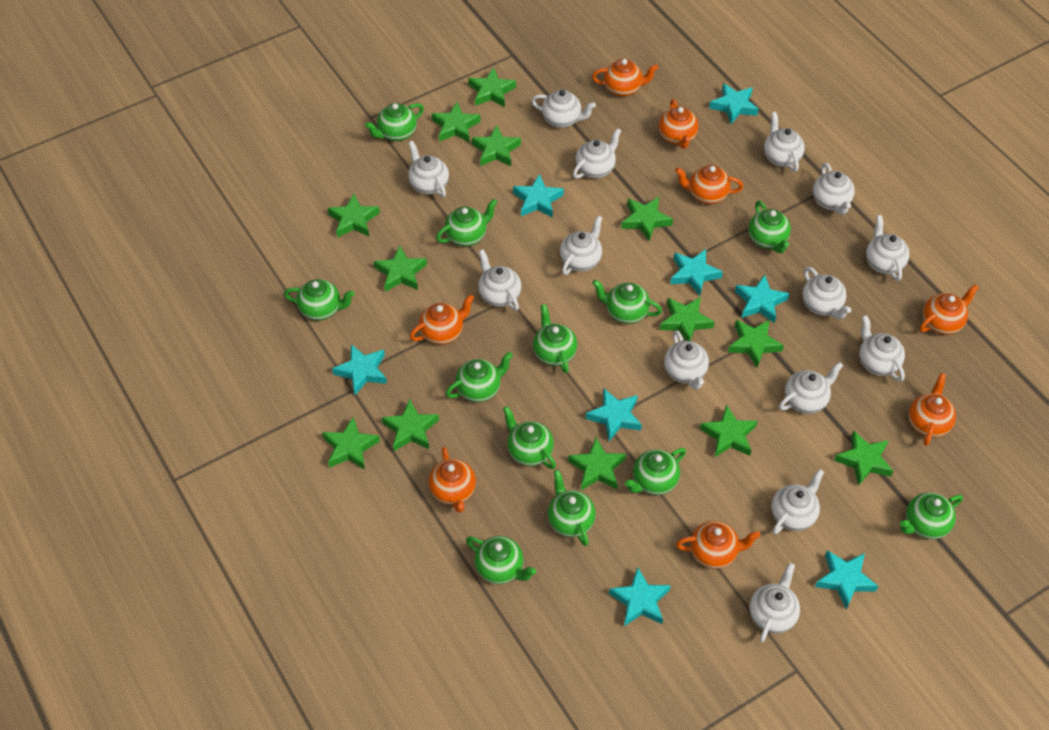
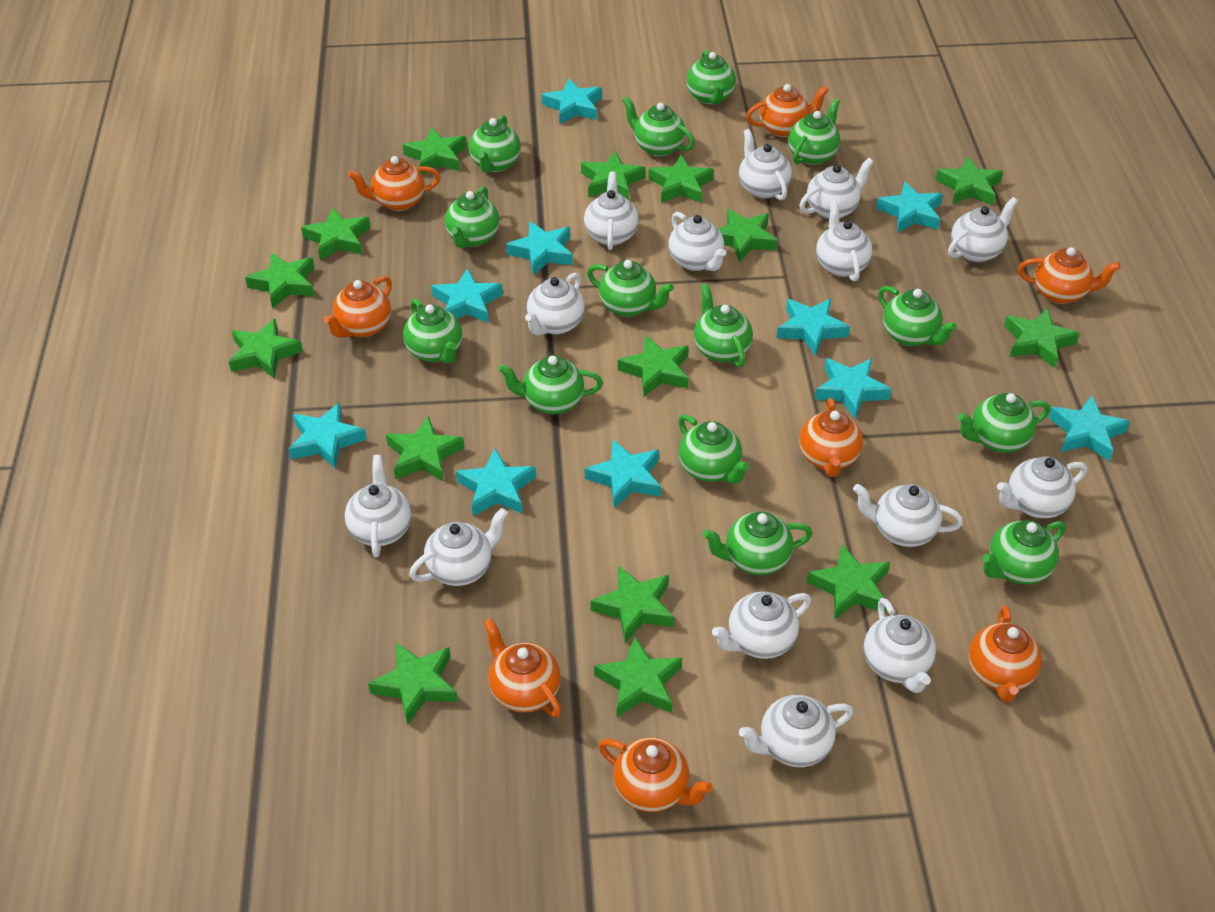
green star: [322,417,380,470] [328,194,380,238] [374,245,427,292] [382,399,439,451] [432,102,481,143] [468,67,516,107] [472,125,521,166] [568,437,626,490] [621,197,673,241] [660,297,715,341] [700,405,757,457] [728,319,784,368] [834,430,893,486] = 13 -> [229,318,303,379] [245,252,314,309] [301,207,370,261] [368,643,458,725] [386,416,464,482] [402,127,467,175] [581,151,646,200] [591,565,674,643] [594,636,682,718] [618,336,689,397] [648,155,714,203] [718,209,778,262] [807,544,890,620] [936,156,1003,205] [1004,308,1080,368] = 15
green teapot: [284,279,354,320] [365,103,424,141] [436,199,497,246] [446,352,513,402] [466,536,536,584] [503,406,556,469] [533,304,577,373] [548,470,596,546] [592,280,662,324] [625,448,686,495] [749,201,791,253] [900,492,963,539] = 12 -> [403,299,462,364] [445,186,500,248] [469,115,521,173] [498,355,603,414] [587,260,674,317] [622,97,695,156] [678,414,749,484] [686,50,736,104] [694,283,753,367] [703,512,812,575] [788,99,840,165] [878,286,957,346] [957,393,1050,452] [982,520,1066,584] = 14
turquoise star: [332,344,387,395] [513,174,564,218] [586,389,642,441] [609,567,671,626] [670,249,723,296] [709,83,759,124] [735,275,790,323] [815,550,879,609] = 8 -> [288,402,367,469] [431,268,503,323] [456,449,536,516] [506,221,573,275] [542,78,602,124] [585,440,661,508] [776,298,850,356] [814,358,891,419] [876,181,943,232] [1048,396,1130,461] = 10

